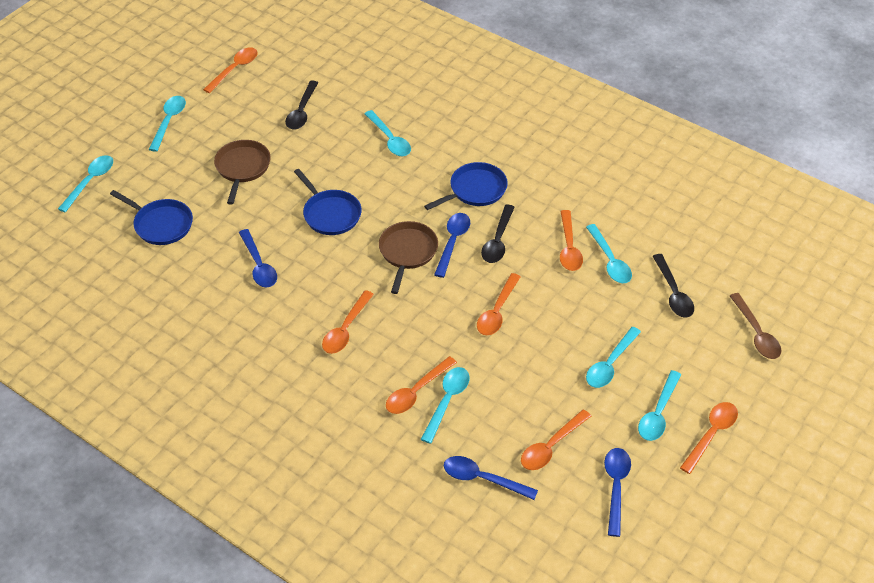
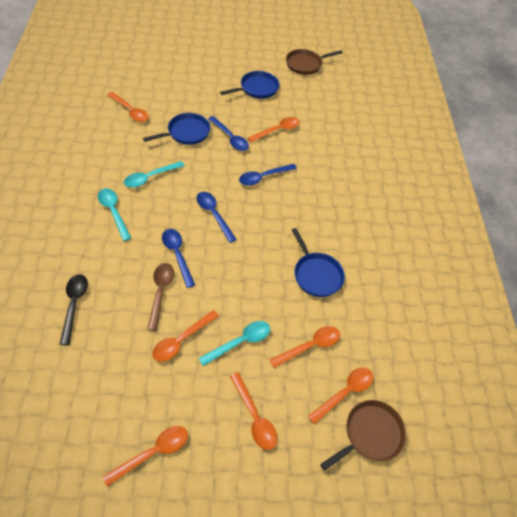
black spoon: [285,80,318,129] [481,204,515,263] [653,254,694,317] = 3 -> [59,274,88,345] = 1
turquoise spoon: [58,155,113,213] [149,96,186,152] [365,110,411,156] [421,367,470,444] [586,224,632,283] [586,327,641,388] [638,370,681,441] = 7 -> [98,188,131,241] [124,161,185,188] [199,321,270,366] = 3

